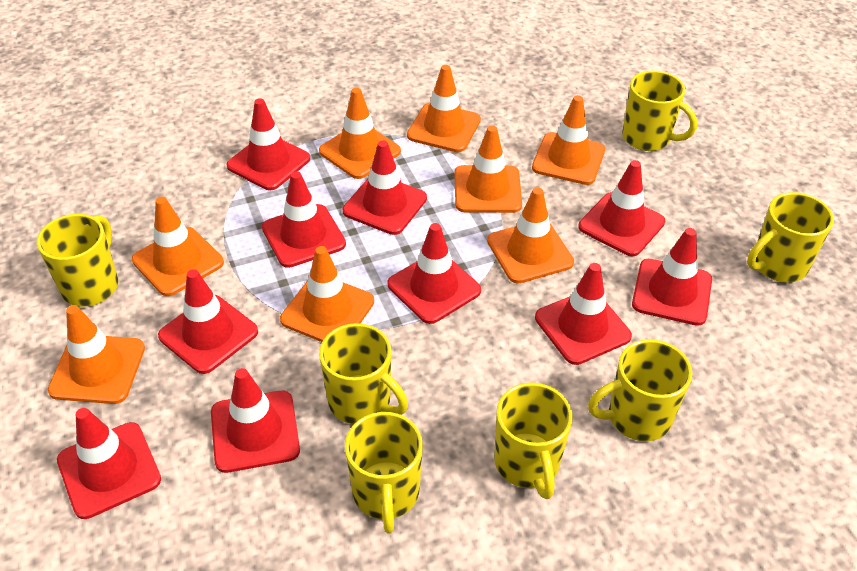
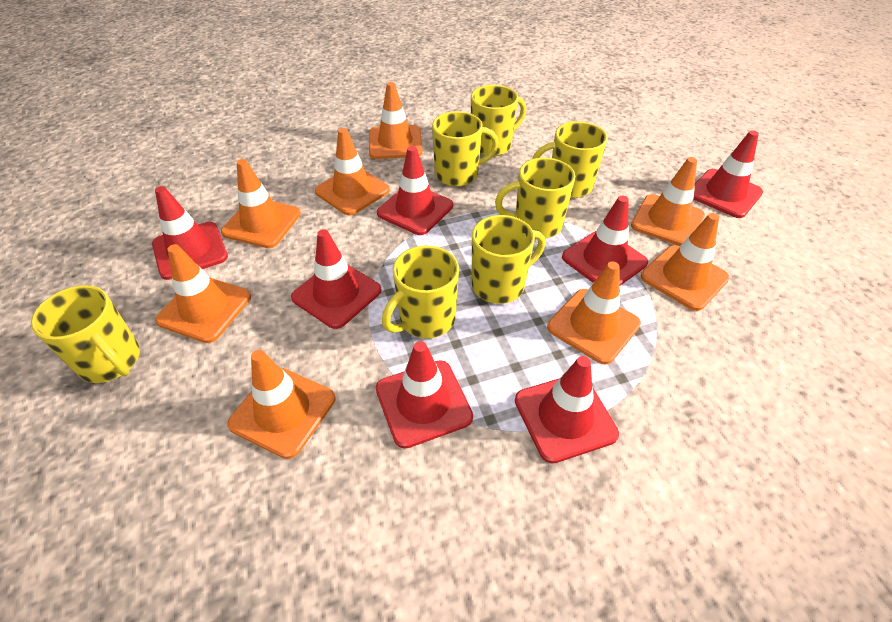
red traffic cone: [57,408,161,519] [158,269,258,374] [211,368,300,473] [226,98,310,190] [262,171,346,268] [343,140,427,235] [387,223,481,324] [535,263,632,365] [578,160,665,256] [632,228,712,326] = 10 -> [152,186,228,280] [291,229,381,329] [376,341,473,449] [377,146,453,235] [515,356,619,464] [562,196,648,286] [693,131,763,218] = 7

